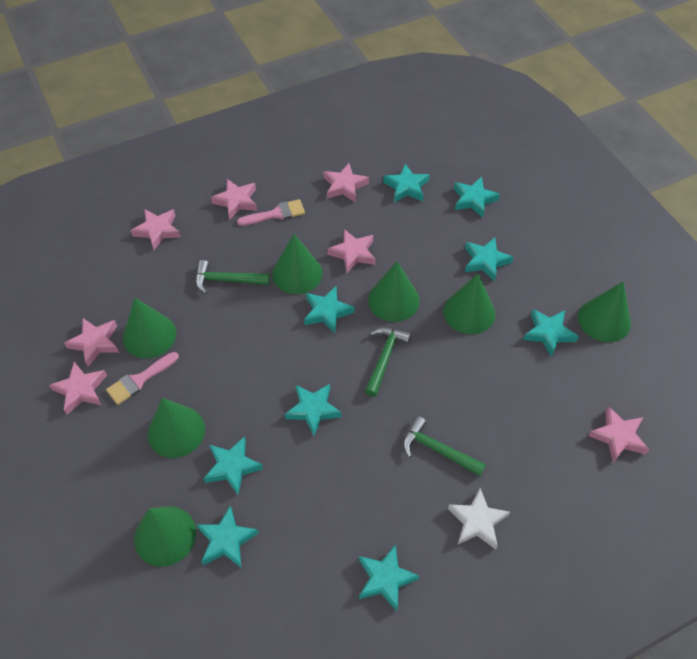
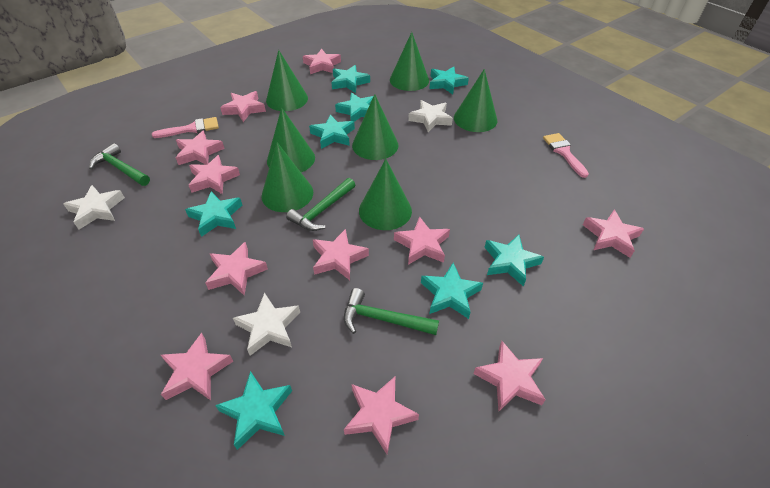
pink star: [49,361,107,414] [64,318,119,367] [130,209,181,250] [211,179,257,219] [323,163,369,203] [327,229,376,273] [588,406,649,463] = 7 -> [161,333,233,400] [176,130,225,165] [188,155,240,194] [205,242,268,295] [220,91,266,122] [303,49,341,74] [313,229,369,280] [344,377,419,454] [394,216,450,265] [473,341,546,412] [583,210,644,258] = 11
turquoise star: [196,506,258,568] [203,436,263,495] [285,384,342,437] [304,286,355,334] [359,544,420,612] [383,164,430,202] [454,176,500,218] [465,237,514,282] [523,309,579,357] = 9 -> [185,191,242,237] [215,371,292,450] [309,115,355,149] [331,65,370,93] [335,92,373,122] [421,263,483,319] [429,67,469,95] [484,234,544,286] = 8
white star: [448,488,510,549] = 1 -> [63,185,125,229] [233,293,300,356] [408,100,453,132] = 3

